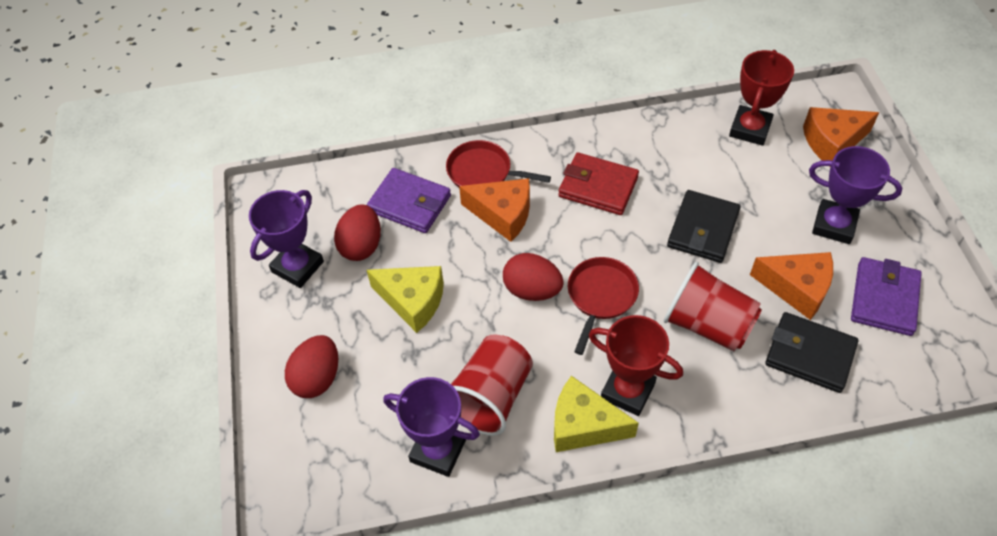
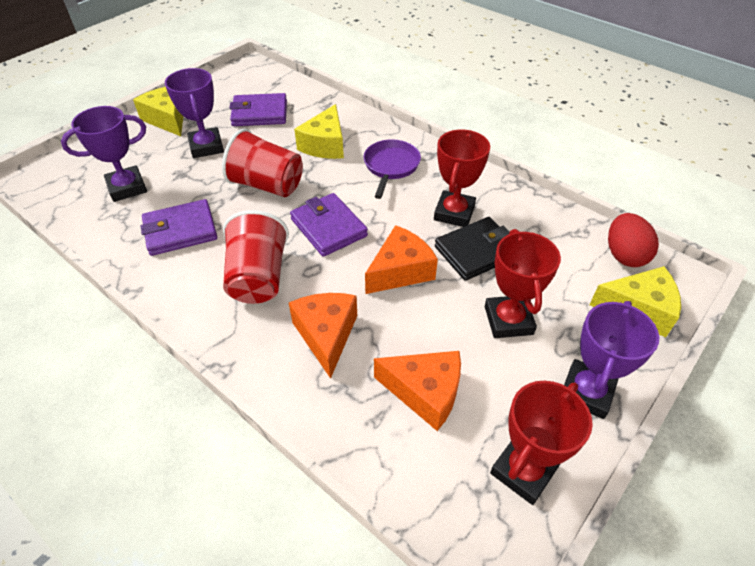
black wallet: [667,190,741,263] [765,312,858,393] = 2 -> [435,217,510,281] = 1
purple pan: none = 0 -> [364,139,421,199] = 1
purple wallet: [367,168,451,233] [851,257,922,336] = 2 -> [141,199,217,256] [229,93,287,126] [290,193,368,257] = 3
red egg: [285,335,338,398] [334,204,381,261] [503,253,564,301] = 3 -> [608,213,659,267] = 1
red pan: [446,140,551,187] [568,257,639,355] = 2 -> none = 0
red trophy: [589,315,683,416] [729,50,794,146] = 2 -> [434,130,490,227] [485,229,561,338] [490,381,593,505] = 3
red wallet: [558,152,639,215] = 1 -> none = 0
yellow cheese: [367,266,444,333] [554,376,639,452] = 2 -> [133,87,183,136] [294,104,344,159] [589,266,681,337] = 3

